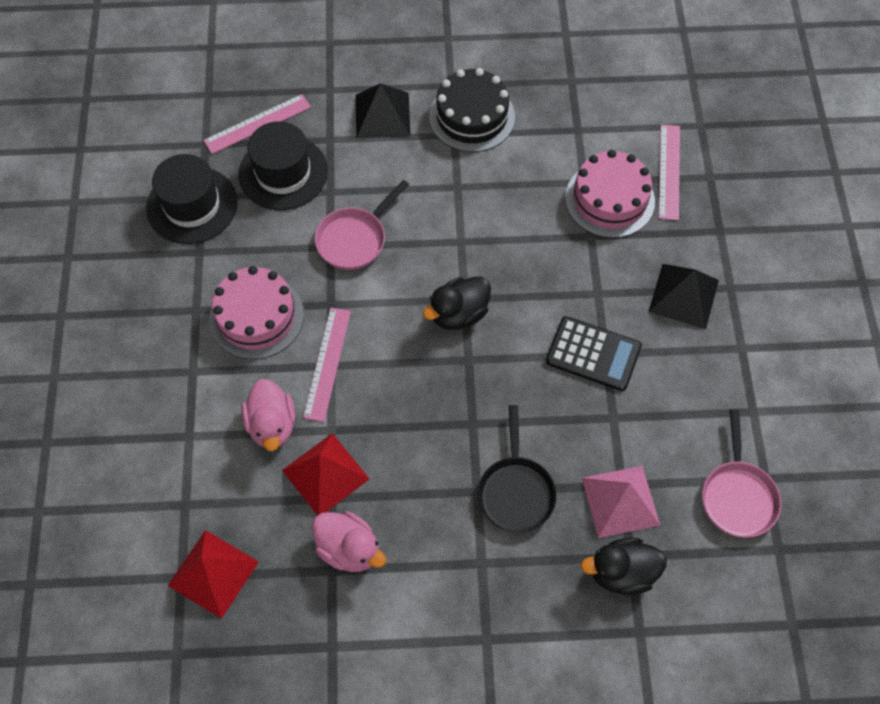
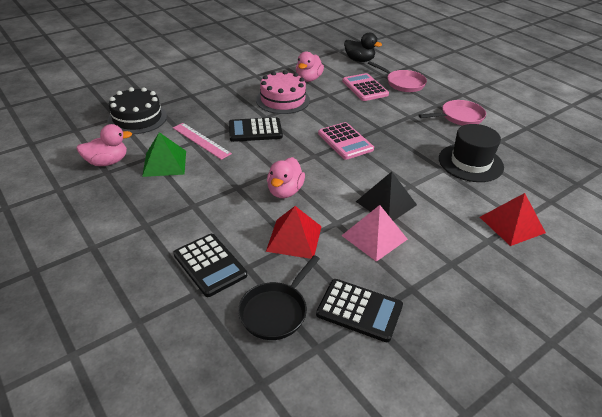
black calculator: [546,316,642,391] = 1 -> [173,234,247,297] [229,117,283,142] [316,279,403,342] = 3
black duck: [423,277,491,330] [581,538,667,595] = 2 -> [344,32,382,62] = 1
black hat: [146,154,238,244] [238,121,328,210] = 2 -> [439,124,504,182] = 1
black pyramid: [356,83,410,138] [648,264,719,329] = 2 -> [356,172,417,221] = 1
green pyramid: none = 0 -> [142,132,186,177] = 1
pink cake: [209,266,304,360] [565,150,655,238] = 2 -> [256,70,310,114] = 1
pink calculator: none = 0 -> [318,122,374,160] [342,73,389,101] = 2
pink duck: [241,379,295,451] [312,511,386,572] = 2 -> [76,124,132,166] [267,157,305,198] [296,51,324,82] = 3
pink ruler: [203,94,311,154] [303,308,351,422] [659,124,680,220] = 3 -> [173,123,232,160] = 1

